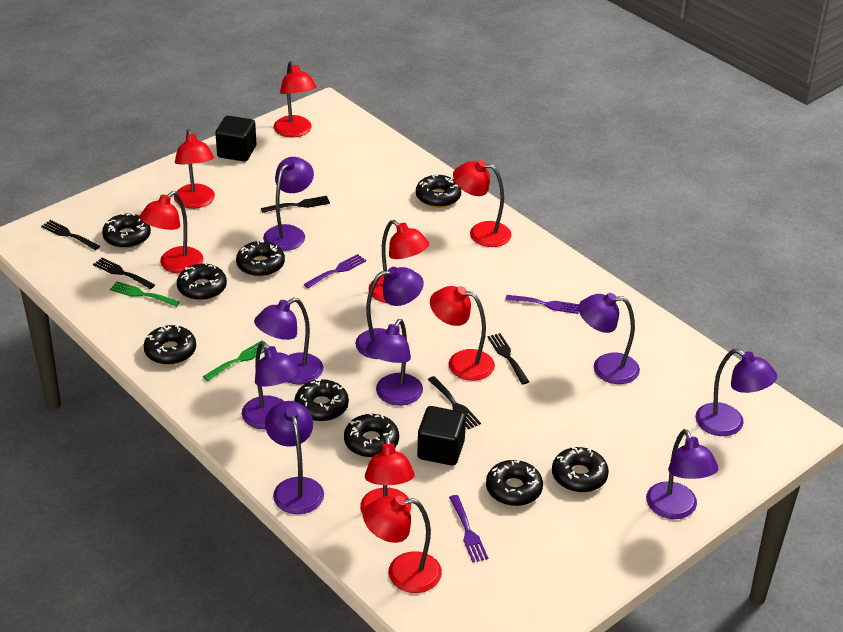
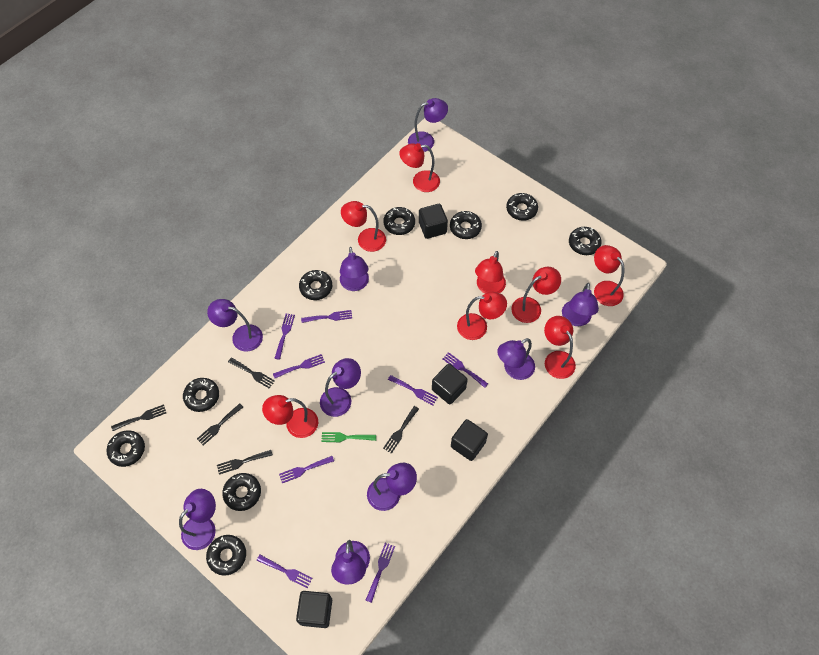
black cube: [215,116,257,162] [417,406,466,466] = 2 -> [296,591,332,628] [419,204,448,239] [432,364,468,404] [451,419,488,461] = 4
green fork: [110,281,180,307] [203,340,270,381] = 2 -> [321,432,376,442] = 1
purple fork: [304,254,366,288] [449,495,488,562] [505,295,579,314] = 3 -> [257,555,313,588] [273,354,325,378] [274,313,295,360] [279,456,334,483] [301,310,352,323] [366,543,395,603] [388,375,438,405] [443,352,488,388] = 8

